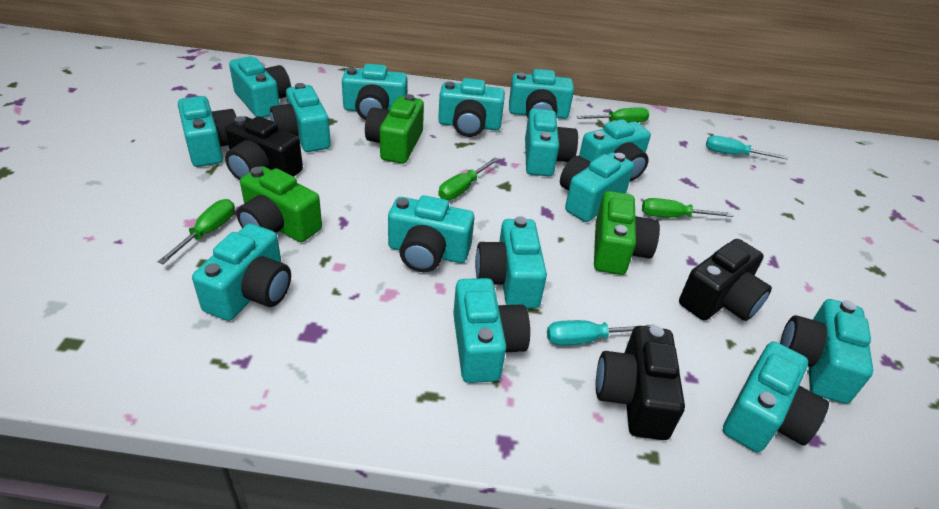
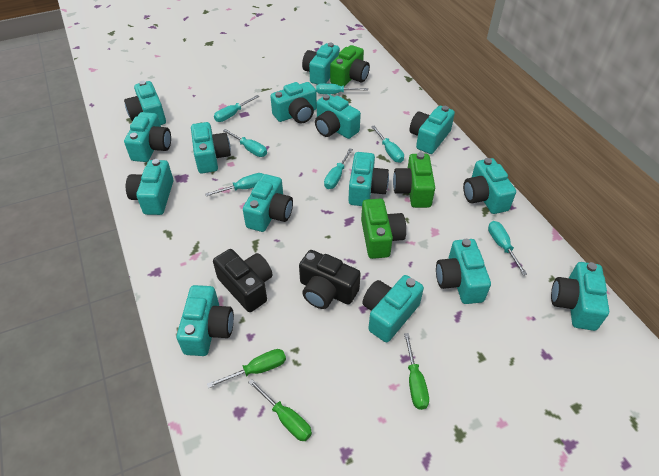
black camera: [225,116,303,180] [596,326,685,440] [679,239,772,321] = 3 -> [213,249,272,312] [299,250,361,309] = 2
green screwdriver: [158,199,235,264] [438,158,499,200] [577,107,649,123] [642,198,733,218] = 4 -> [207,349,286,388] [248,379,312,441] [404,333,429,410] = 3
turquoise screwdriver: [547,320,655,345] [706,136,788,160] = 2 -> [205,173,263,196] [214,95,259,122] [223,129,267,157] [316,83,368,94] [324,148,353,189] [371,126,404,163] [488,221,527,275] = 7

